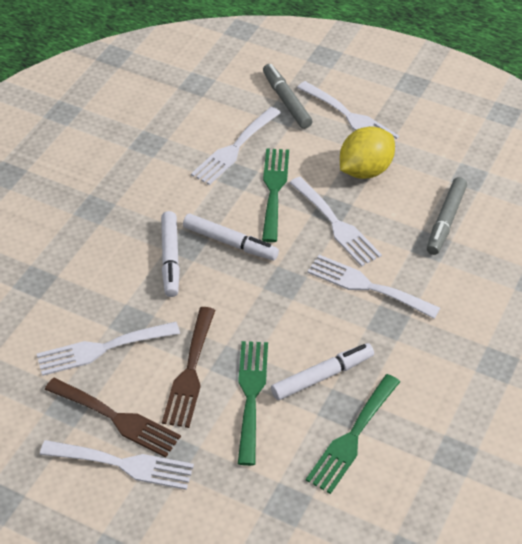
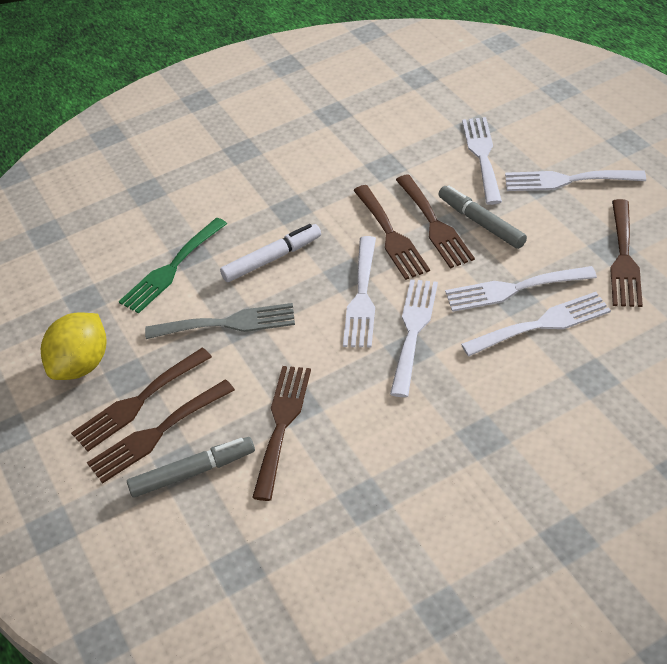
brown fork: [45,378,181,458] [162,307,215,428] = 2 -> [71,348,212,451] [87,379,235,484] [252,366,311,501] [353,185,430,280] [396,174,475,269] [610,199,643,307] = 6
green fork: [238,341,268,466] [262,148,289,242] [306,374,400,494] = 3 -> [119,218,227,314] = 1
grey fork: none = 0 -> [145,303,295,339] = 1
white marker: [161,211,180,297] [183,214,279,260] [271,343,374,400] = 3 -> [220,224,321,282] = 1

